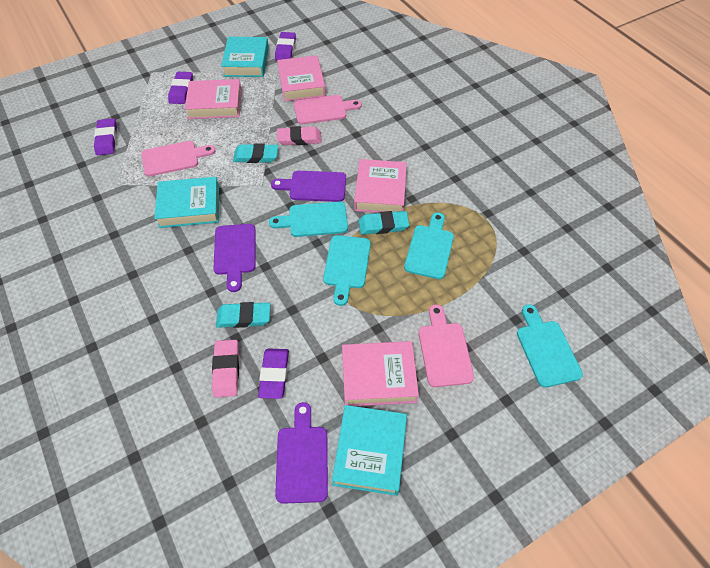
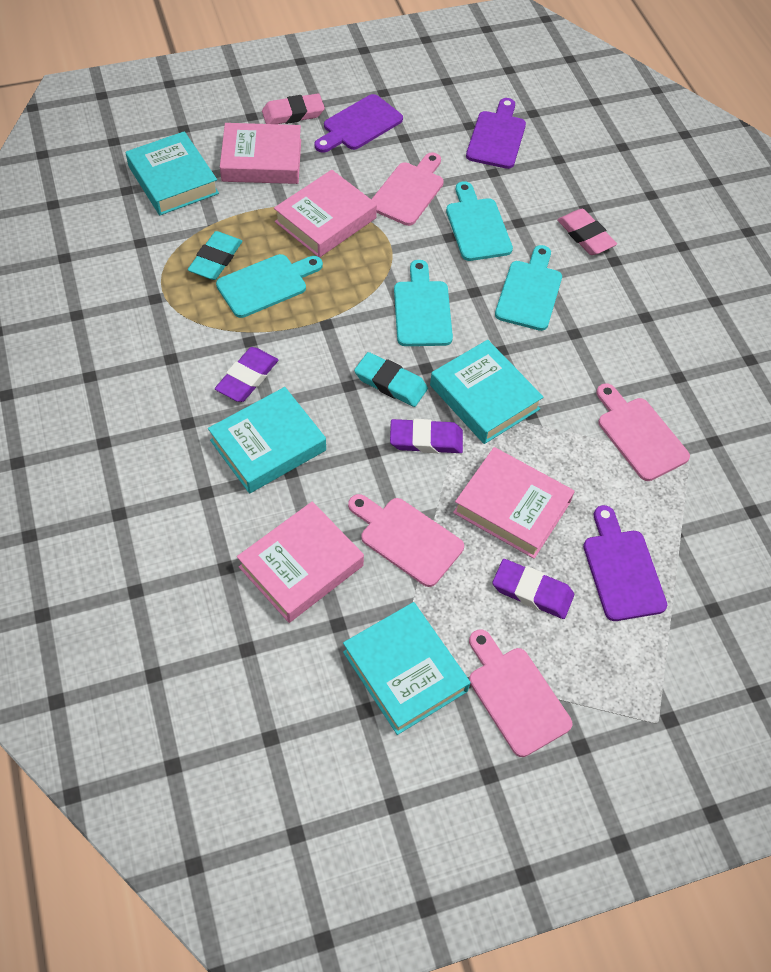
pink cutting board: [142,141,216,176] [294,95,362,124] [419,304,474,387] = 3 -> [348,494,464,587] [371,153,444,226] [469,629,572,757] [596,383,690,481] = 4
purple eraser: [94,118,117,155] [168,72,193,104] [258,348,289,399] [275,32,296,61] = 4 -> [215,347,278,402] [390,419,463,453] [492,559,574,619] = 3
turquoise book: [154,177,219,228] [221,37,269,77] [332,405,407,496] = 3 -> [126,131,219,215] [208,387,326,493] [343,602,471,735] [430,340,543,444] = 4
turquoise eraser: [216,302,270,328] [233,144,278,163] [359,211,409,235] = 3 -> [188,231,243,280] [354,352,428,407] = 2

